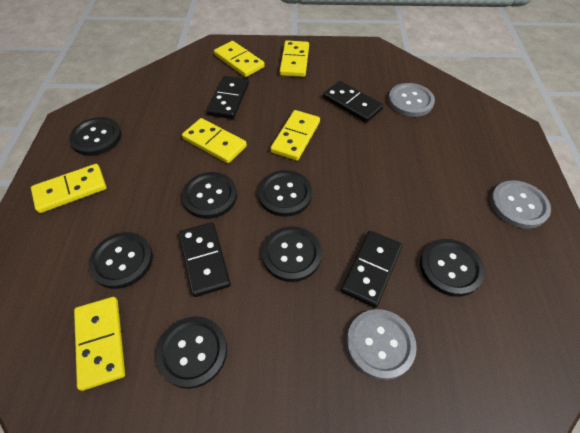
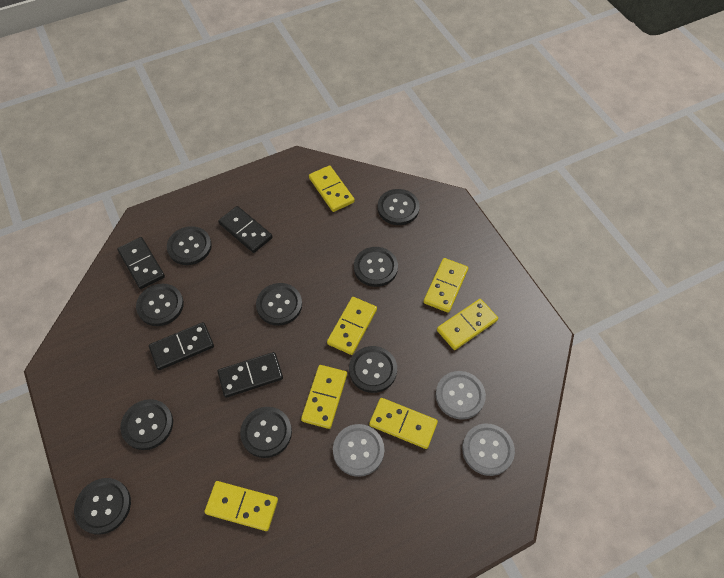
black button: [69,117,122,156] [88,232,153,289] [156,316,227,389] [182,172,237,219] [258,170,312,217] [262,226,322,282] [420,239,484,297] = 7 -> [74,478,131,535] [120,399,173,450] [136,283,184,326] [167,226,212,265] [240,407,292,458] [256,283,302,326] [349,346,397,393] [354,247,398,287] [378,189,420,225] = 9
yellow domino: [31,164,107,213] [74,297,125,391] [182,118,247,163] [214,41,265,77] [270,110,320,161] [280,40,309,77] = 6 -> [205,481,278,531] [301,365,347,429] [309,165,355,212] [327,297,377,355] [369,398,438,449] [424,258,468,313] [437,299,498,350] = 7

